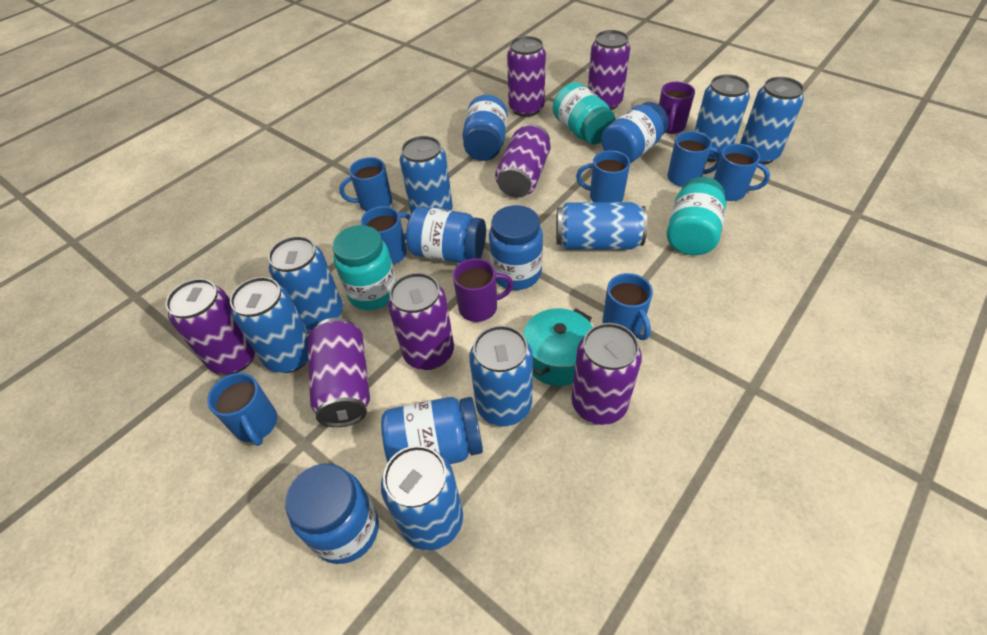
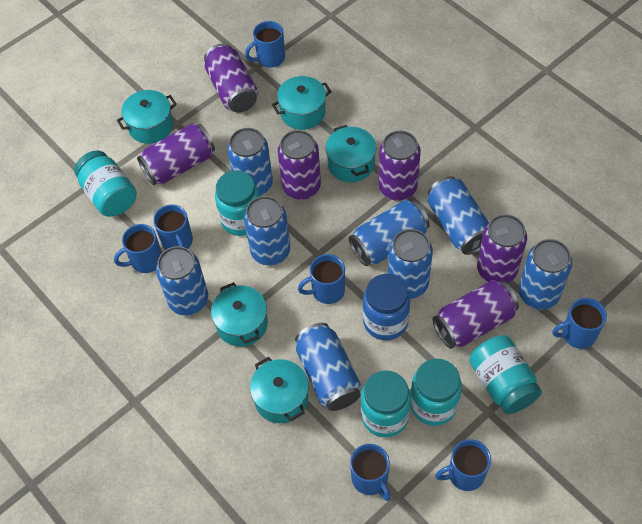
blue jar: [285,464,379,564] [381,397,483,464] [406,206,486,263] [462,95,508,161] [489,205,543,290] [601,102,668,163] = 6 -> [363,274,410,340] = 1
purple can: [165,279,256,374] [307,318,370,427] [388,273,454,370] [495,123,551,198] [507,36,546,117] [571,323,642,425] [588,30,630,110] = 7 -> [137,123,215,185] [204,43,258,113] [278,130,321,200] [378,130,421,201] [433,280,519,349] [477,214,527,283] = 6
purple mug: [453,258,514,322] [659,82,695,134] = 2 -> none = 0
turquoise jar: [332,225,396,310] [553,82,616,144] [667,177,726,255] = 3 -> [74,150,137,217] [215,171,260,236] [361,370,411,438] [410,359,462,426] [469,335,542,414] = 5
turquoise pot: [523,308,592,386] = 1 -> [117,90,177,144] [211,282,268,347] [250,357,308,423] [272,76,332,130] [325,125,377,182] = 5

